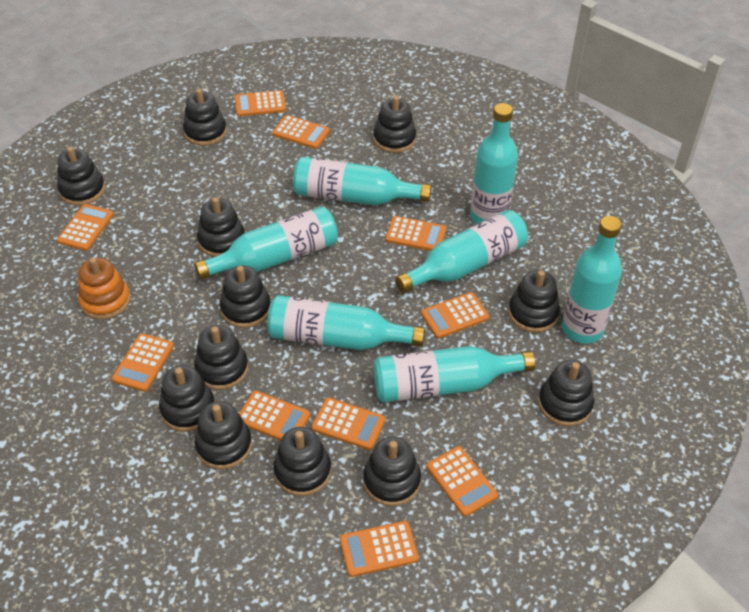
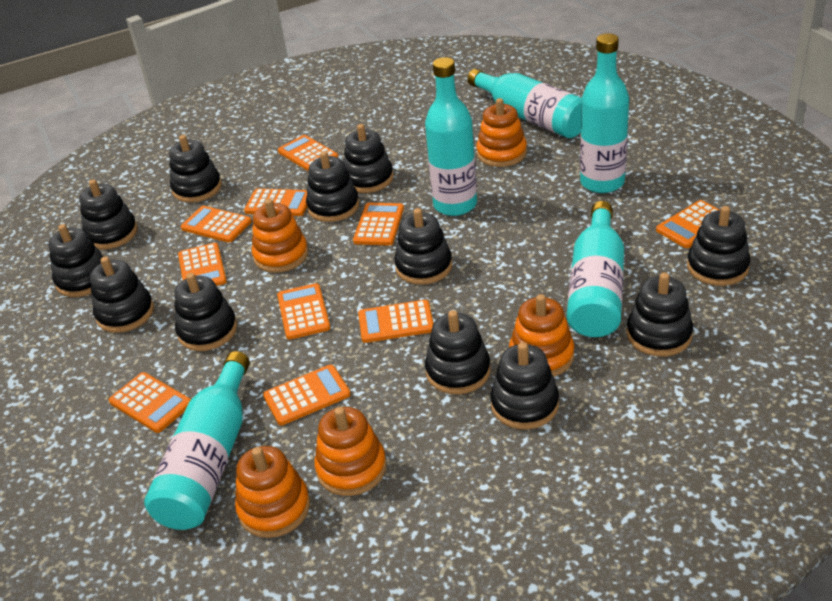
orange stacking toy: [78,257,131,320] = 1 -> [235,446,310,538] [252,199,308,273] [314,407,387,496] [476,98,527,167] [509,294,574,377] = 5
turquoise bottle: [194,207,338,280] [267,295,425,350] [293,157,432,205] [373,346,536,403] [395,210,528,293] [470,103,518,224] [562,216,622,344] = 7 -> [144,351,250,530] [425,57,477,216] [467,69,582,138] [567,201,624,337] [580,33,629,193] = 5

